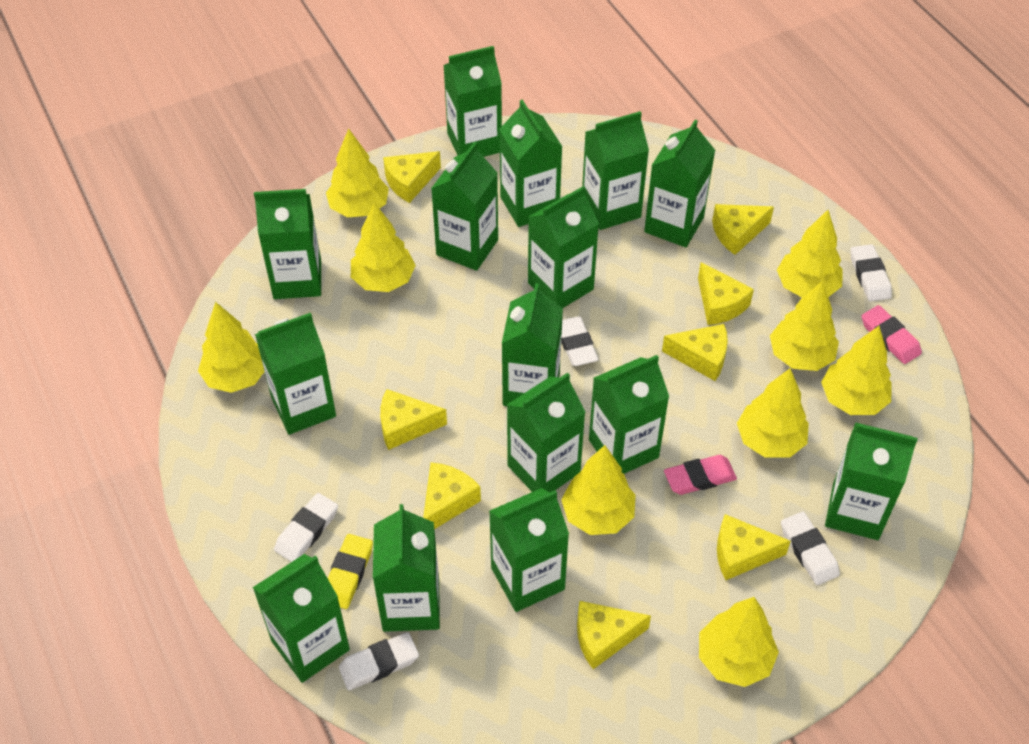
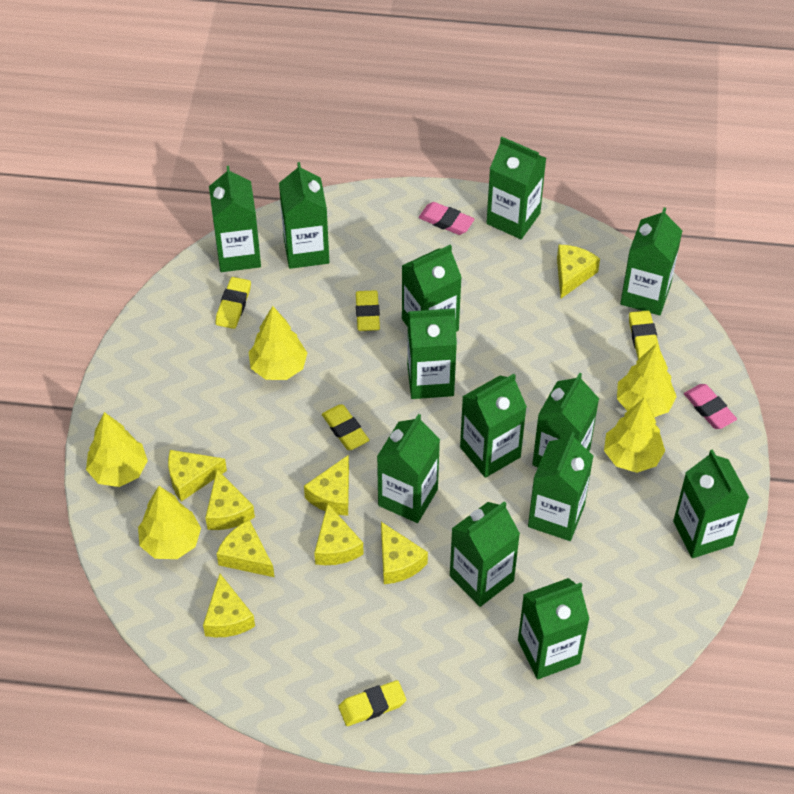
green carton: [252,554,350,683] [254,189,321,299] [255,313,336,435] [373,504,440,632] [431,142,498,271] [443,46,502,157] [489,488,569,612] [499,100,562,227] [502,283,563,406] [507,373,585,492] [528,186,599,308] [582,111,649,230] [589,355,669,474] [644,120,715,247] [825,422,918,540] = 15 -> [209,166,261,272] [279,162,329,269] [377,414,440,523] [402,245,462,332] [407,308,457,399] [450,501,520,607] [460,374,527,478] [486,137,546,239] [518,578,589,679] [528,432,593,541] [532,373,599,467] [620,207,682,315] [673,449,749,558] = 13
white eraser: [274,493,338,562] [339,632,419,690] [561,317,599,366] [781,512,840,585] [851,244,892,302] = 5 -> none = 0
yellow eraser: [328,534,373,609] = 1 -> [215,277,251,329] [322,404,369,450] [338,680,406,726] [356,290,380,331] [629,310,660,359] = 5
yellow tree: [198,302,265,393] [326,129,389,217] [351,203,416,292] [561,445,636,535] [699,597,779,687] [737,368,809,458] [770,281,839,371] [777,210,843,298] [821,326,891,415] = 9 -> [86,412,148,487] [138,486,201,559] [248,306,307,380] [604,397,665,473] [617,343,677,417] = 5

